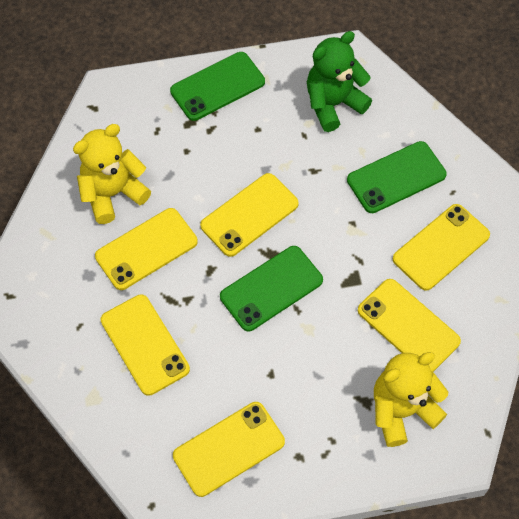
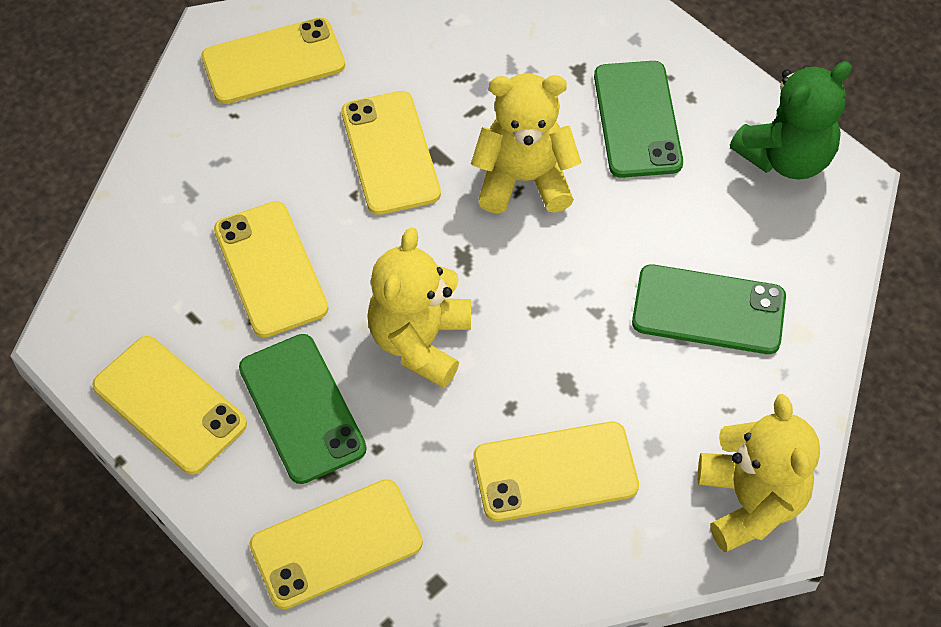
yellow teddy bear: [73,124,151,224] [374,352,448,447] = 2 -> [367,228,471,388] [471,73,582,214] [698,394,820,552] = 3

